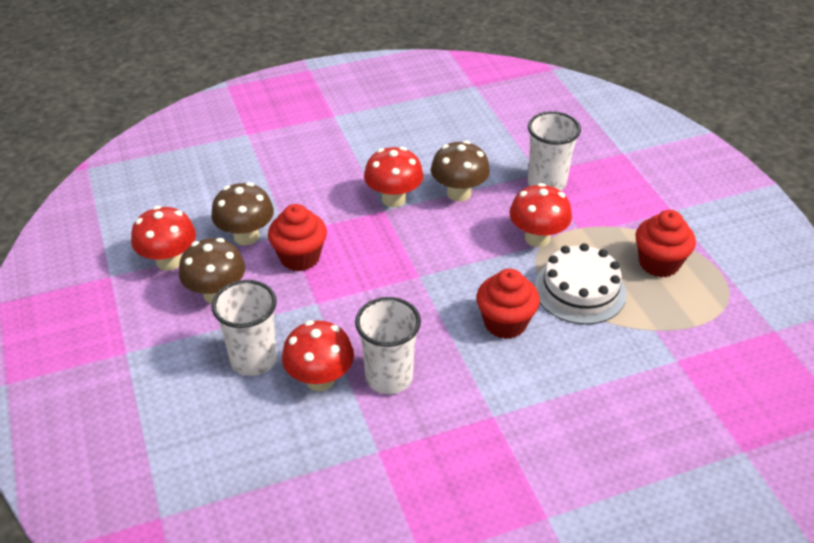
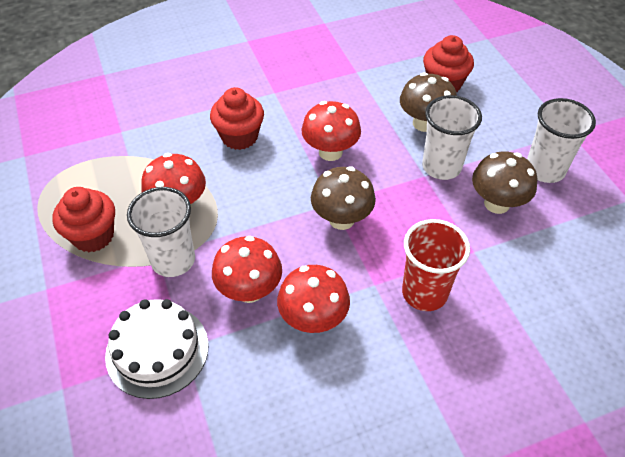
red cup: none = 0 -> [402,219,470,311] = 1

